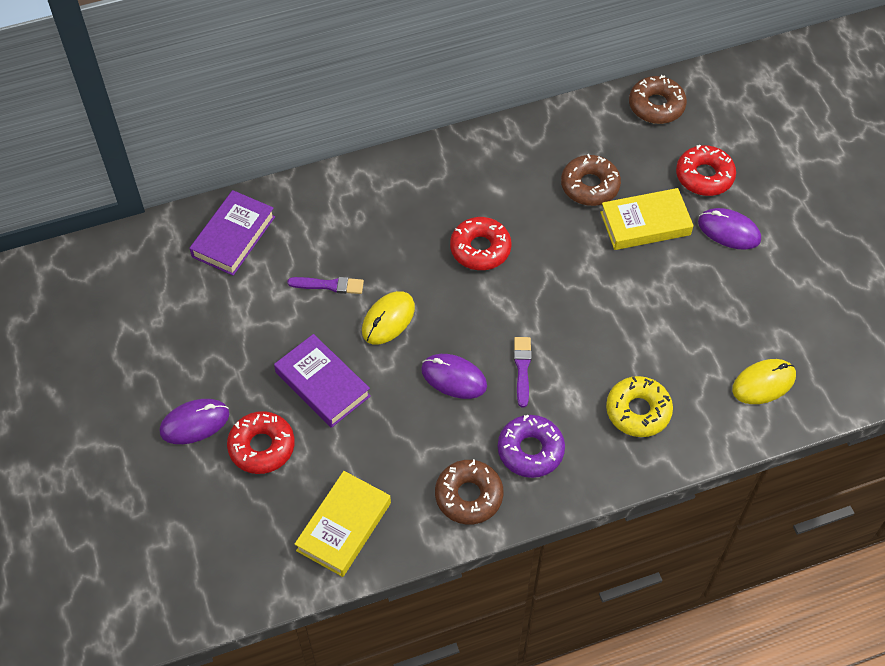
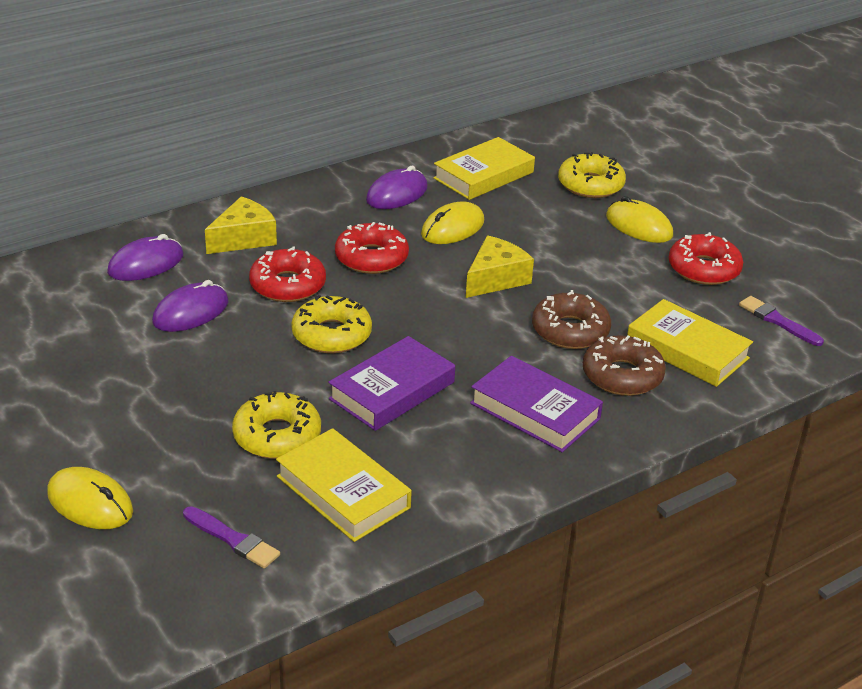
brown donut: [435,459,504,524] [561,154,621,206] [629,75,687,124] = 3 -> [532,290,611,349] [583,335,666,396] = 2
purple donut: [498,415,565,478] = 1 -> none = 0
yellow book: [294,471,391,577] [600,188,694,250] = 2 -> [276,428,412,542] [433,137,535,200] [627,299,753,387] = 3
yellow cheese: none = 0 -> [205,196,277,254] [466,236,534,298] = 2
yellow donut: [606,376,673,437] = 1 -> [232,391,321,459] [291,295,372,353] [558,152,626,198] = 3
yellow mouse: [362,291,415,345] [732,359,796,404] = 2 -> [47,467,133,529] [421,202,484,244] [606,196,673,243] = 3

